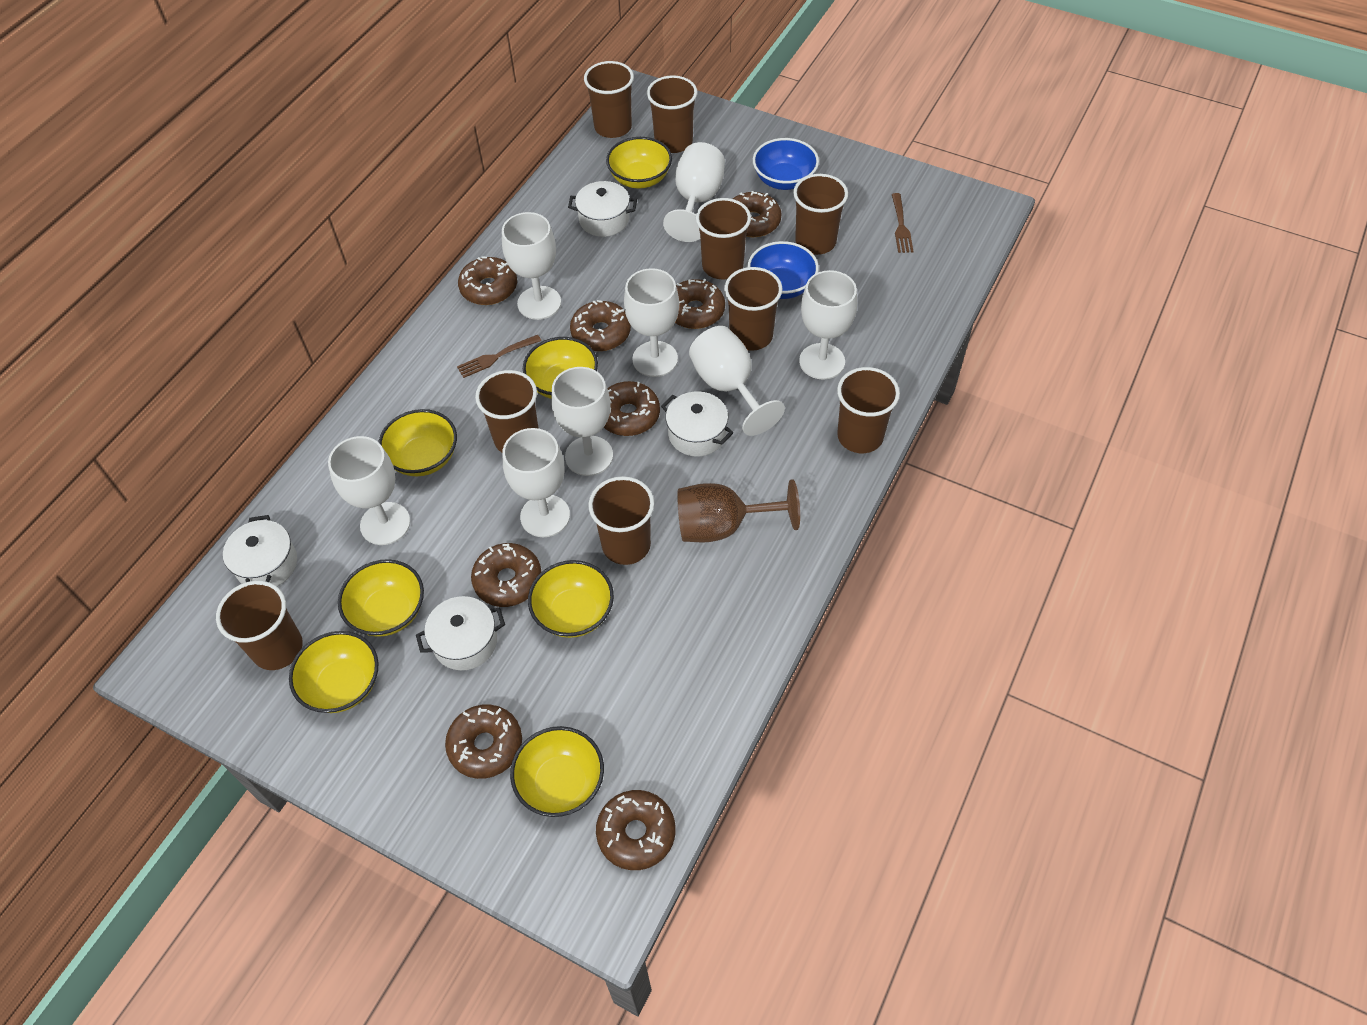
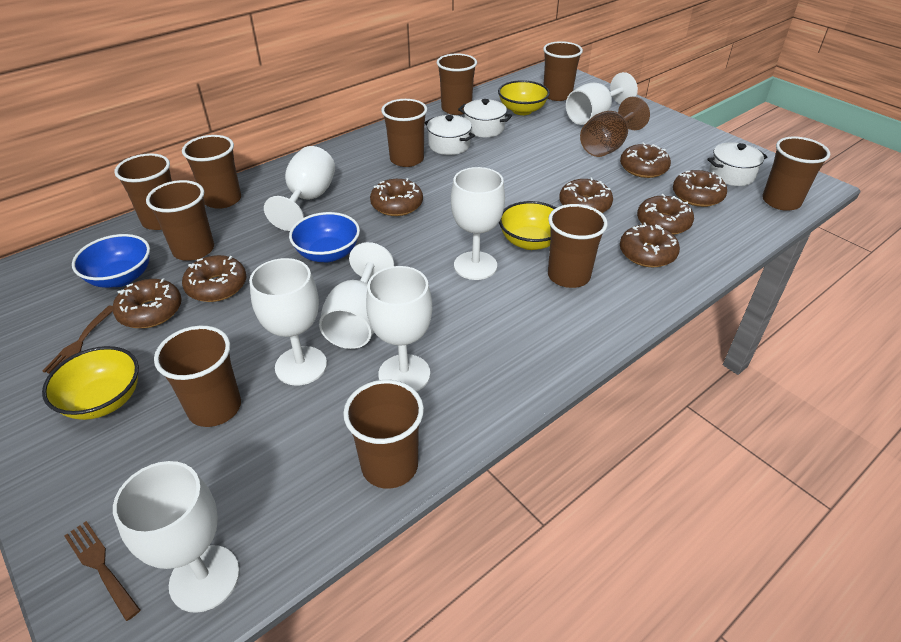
brown cup: [216,581,303,670] [475,370,539,453] [584,61,634,138] [588,476,654,565] [647,75,697,153] [696,198,751,279] [724,267,782,351] [793,174,848,255] [837,367,900,453] = 9 -> [114,153,172,230] [146,180,214,261] [154,326,241,427] [182,135,241,209] [343,380,424,489] [381,99,427,167] [437,53,477,115] [543,41,583,101] [548,204,608,288] [762,136,830,211] = 10
white goblet: [328,436,410,545] [502,212,561,320] [503,428,570,537] [551,367,613,476] [624,268,679,377] [663,142,725,242] [689,326,785,436] [799,270,857,380] = 8 -> [113,461,239,613] [249,258,327,386] [264,146,335,231] [319,242,394,349] [366,266,432,392] [451,167,505,280] [566,72,638,125] = 7
white pot: [223,515,297,586] [416,596,505,670] [568,181,637,237] [661,391,734,457] = 4 -> [425,115,475,155] [458,99,512,137] [707,142,768,186] = 3
yellow bowl: [289,631,378,713] [338,559,424,637] [379,409,457,476] [510,726,604,817] [523,337,598,399] [528,560,614,638] [606,137,672,189] = 7 -> [42,346,139,420] [498,80,550,115] [499,201,556,250] = 3

